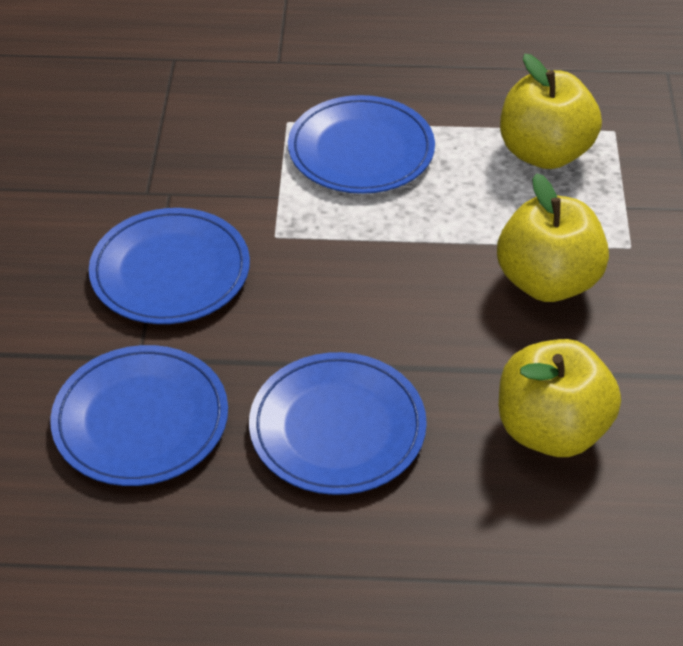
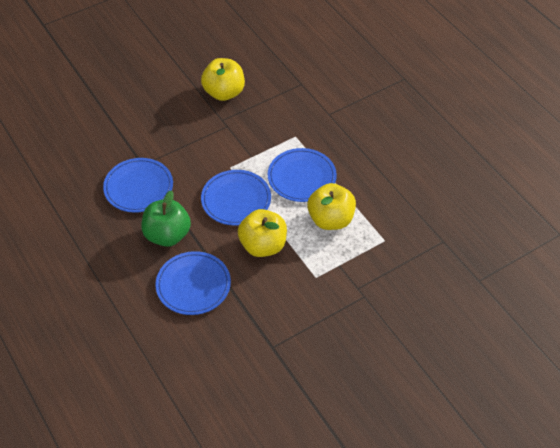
green apple: none = 0 -> [141,190,191,247] = 1

